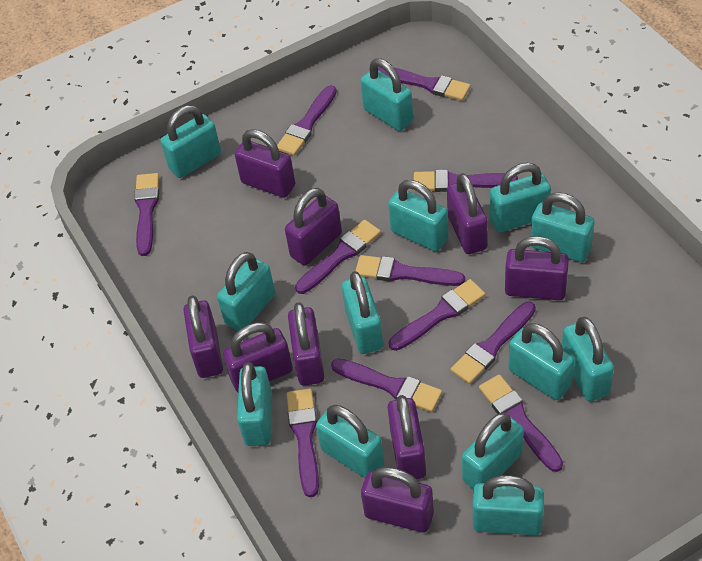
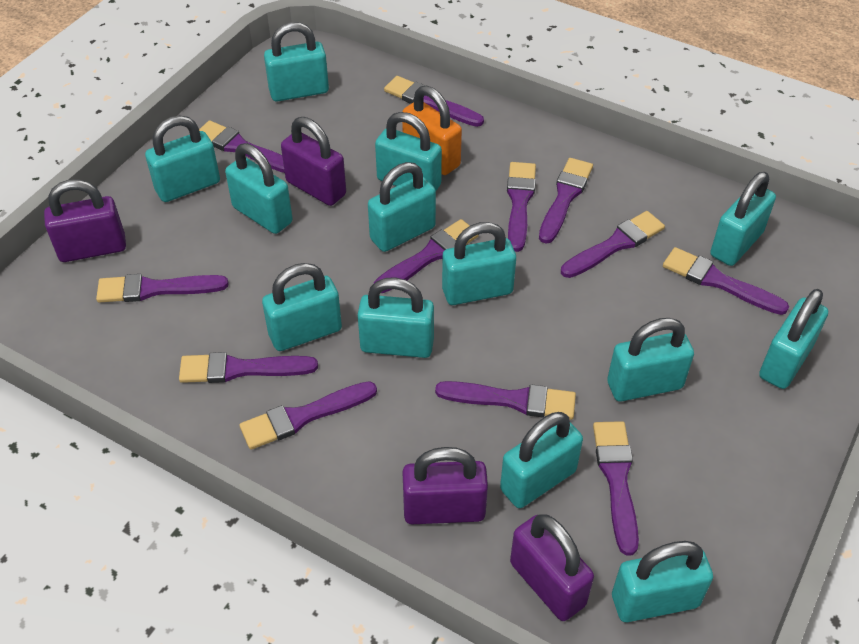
orange padlock: none = 0 -> [402,86,462,175] = 1
purple brush: [134,173,159,256] [277,85,337,156] [286,388,319,497] [295,220,381,294] [331,358,442,412] [356,255,465,286] [378,67,471,101] [389,279,485,351] [414,170,518,192] [451,302,536,384] [479,374,563,472] = 11 -> [96,274,228,303] [179,352,318,383] [199,120,285,173] [239,381,377,450] [374,219,479,293] [384,76,484,127] [435,381,576,420] [507,162,536,252] [539,158,593,244] [561,211,665,278] [593,421,639,556] [663,247,789,315] = 12
purple padlock: [183,296,223,378] [223,322,293,392] [235,129,295,198] [285,188,342,265] [288,302,325,386] [361,467,434,533] [388,395,426,479] [447,173,488,254] [505,236,569,300] = 9 -> [44,179,126,262] [281,117,346,206] [402,447,488,524] [510,514,594,621] = 4

